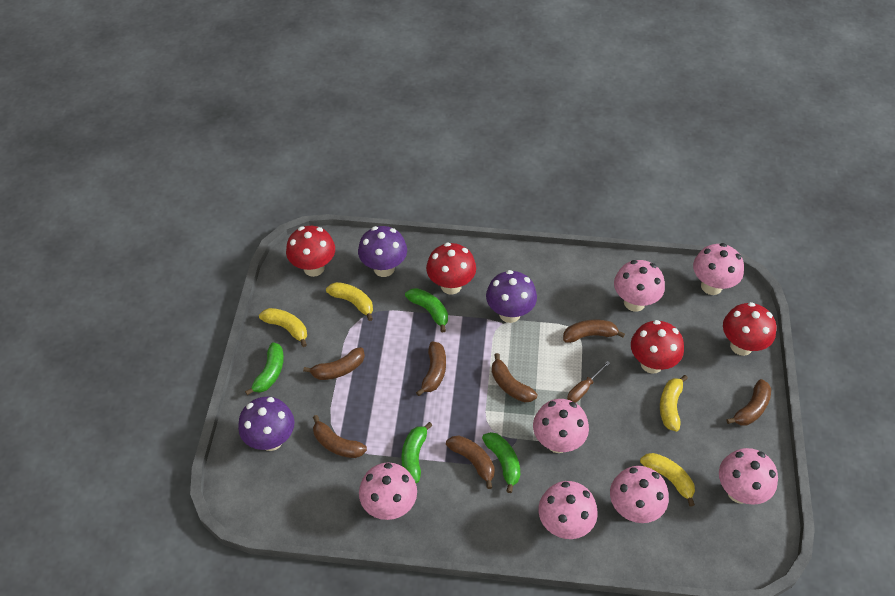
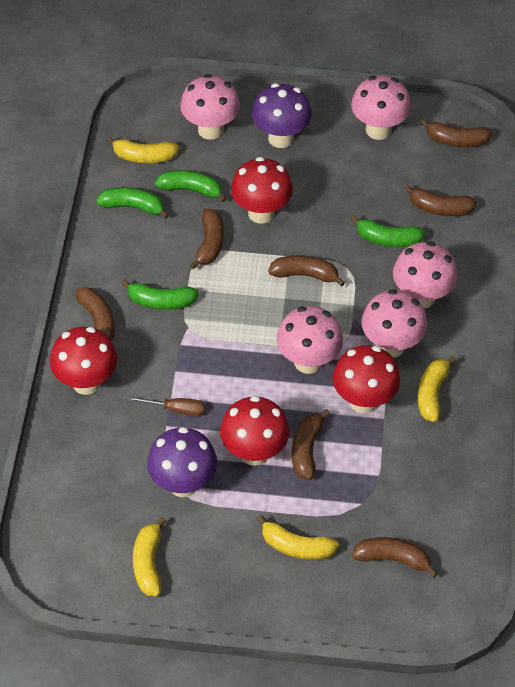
pink mushroom: [359,463,417,520] [533,399,589,453] [538,481,598,539] [610,466,669,523] [614,260,665,312] [693,243,744,295] [719,448,778,505] = 7 -> [180,74,240,140] [277,306,343,374] [351,76,411,140] [362,289,427,358] [393,241,457,309] = 5
purple mushroom: [238,397,294,451] [358,226,407,277] [486,270,537,323] = 3 -> [147,427,217,497] [252,83,312,148] = 2

